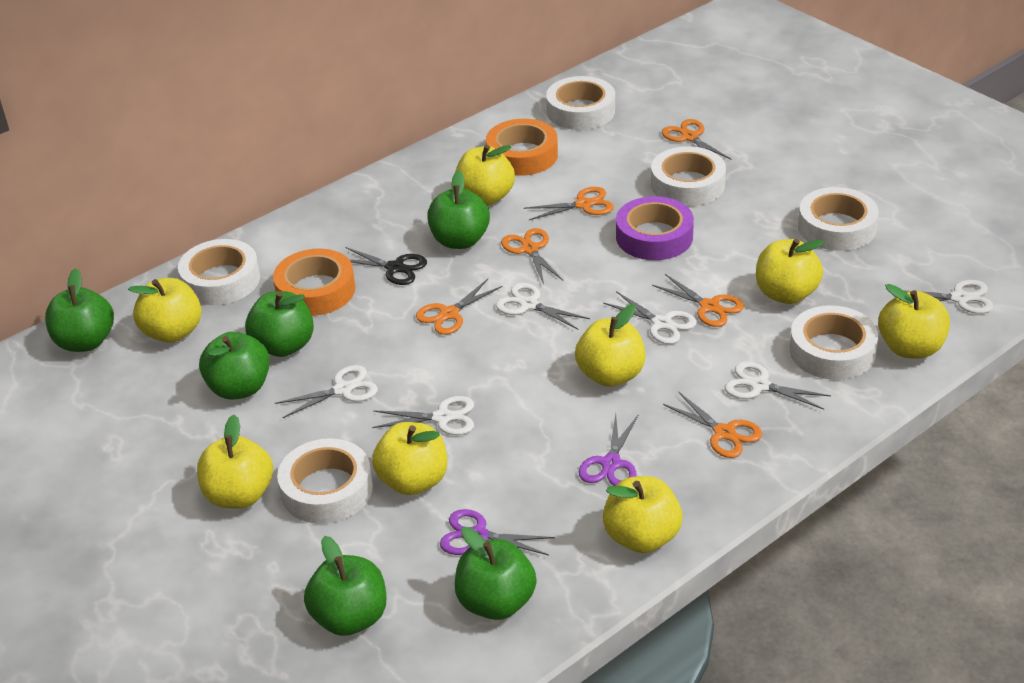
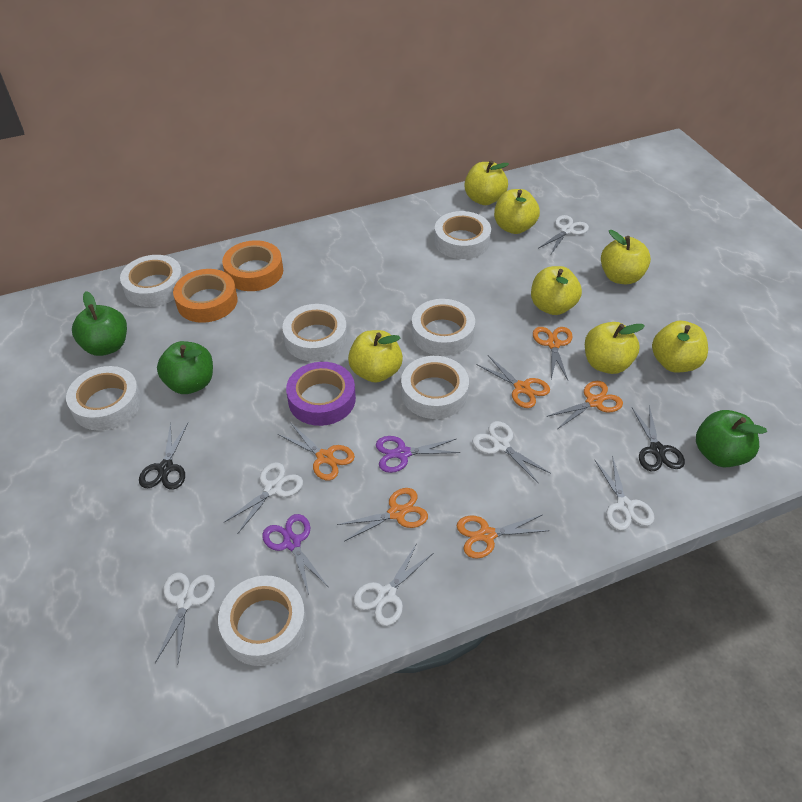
black scissors: [345,247,427,285] = 1 -> [139,422,188,490] [632,405,685,471] = 2
green apple: [45,268,114,352] [199,332,270,400] [245,291,314,357] [304,536,386,636] [427,170,490,249] [455,527,536,620] = 6 -> [72,291,127,356] [157,341,213,394] [696,410,767,467] = 3
white tape: [178,239,260,305] [277,438,373,524] [546,76,615,130] [651,146,726,206] [789,305,878,380] [798,187,879,251] = 6 -> [66,366,142,431] [120,255,183,307] [218,575,307,666] [282,304,347,361] [401,356,469,419] [412,299,475,356] [434,211,491,259] = 7
yellow apple: [128,278,202,343] [197,415,273,508] [372,422,447,495] [455,145,515,205] [575,304,645,387] [603,476,682,553] [756,239,824,304] [878,284,950,359] = 8 -> [348,330,403,383] [464,160,509,205] [494,189,540,234] [531,266,582,315] [585,322,645,374] [601,230,651,284] [652,321,708,373] = 7

